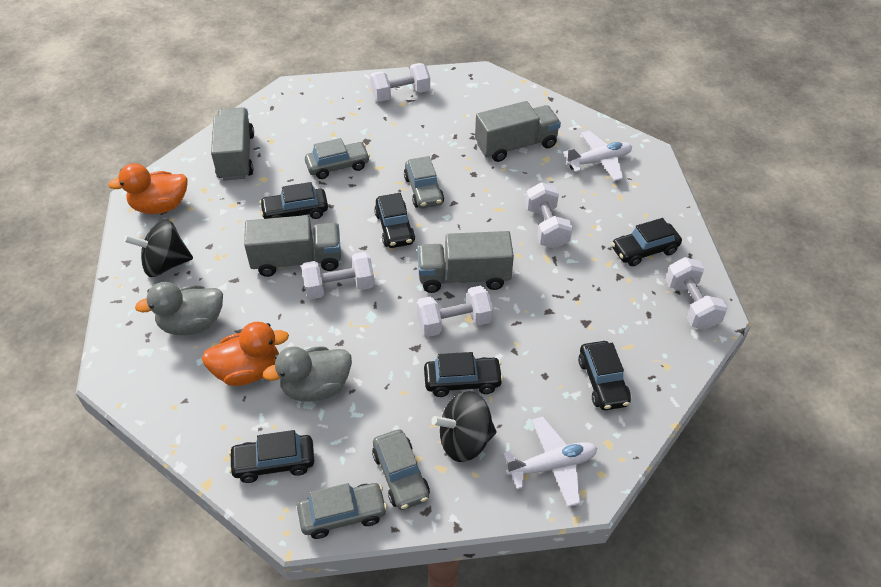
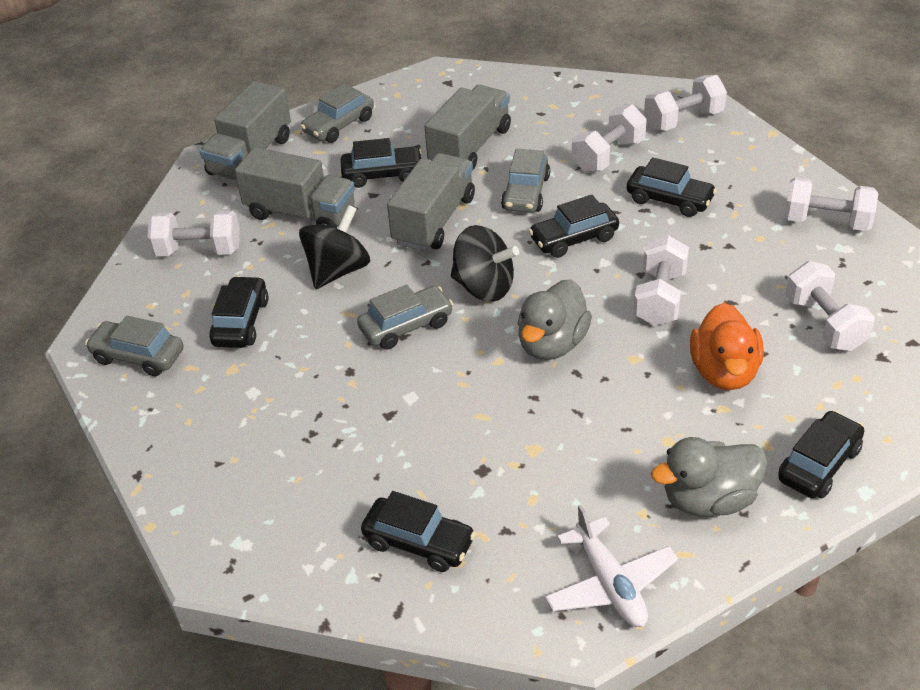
orange duck: [108,163,188,214] [202,322,289,386] = 2 -> [690,303,764,390] = 1
white dumbbell: [301,252,375,299] [370,63,430,101] [417,285,493,337] [525,182,572,249] [665,257,728,330] = 5 -> [148,211,240,256] [572,104,647,172] [634,235,689,326] [644,75,727,131] [784,177,878,231] [786,261,875,351] = 6
white plane: [504,417,597,507] [563,131,632,181] = 2 -> [545,505,678,627] = 1

